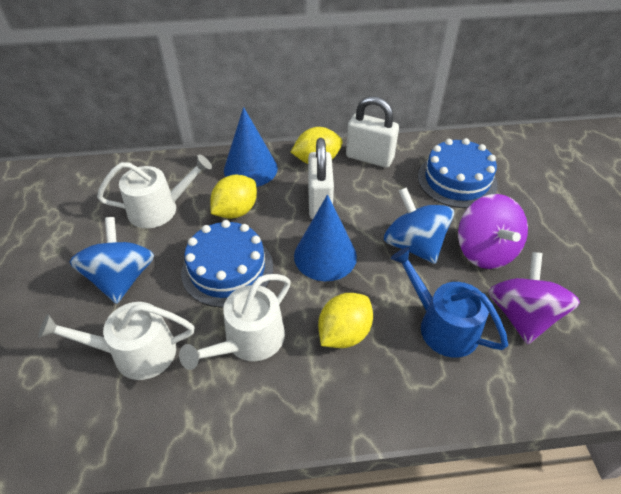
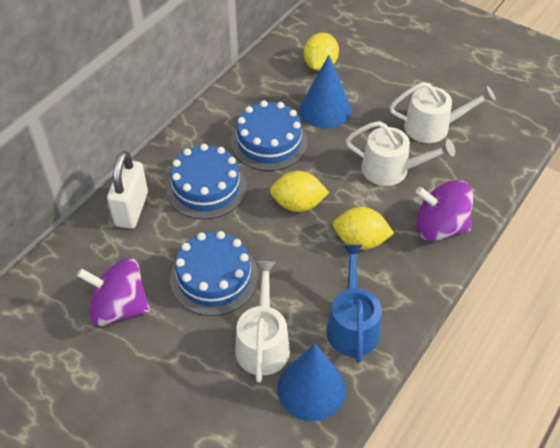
blue cake: [181,220,273,307] [418,138,498,208] = 2 -> [166,144,247,219] [170,231,258,316] [231,100,308,171] = 3
blue spinning top: [70,217,154,304] [384,187,454,264] = 2 -> none = 0
white padlock: [308,138,334,219] [346,96,399,168] = 2 -> [107,151,148,229] = 1

